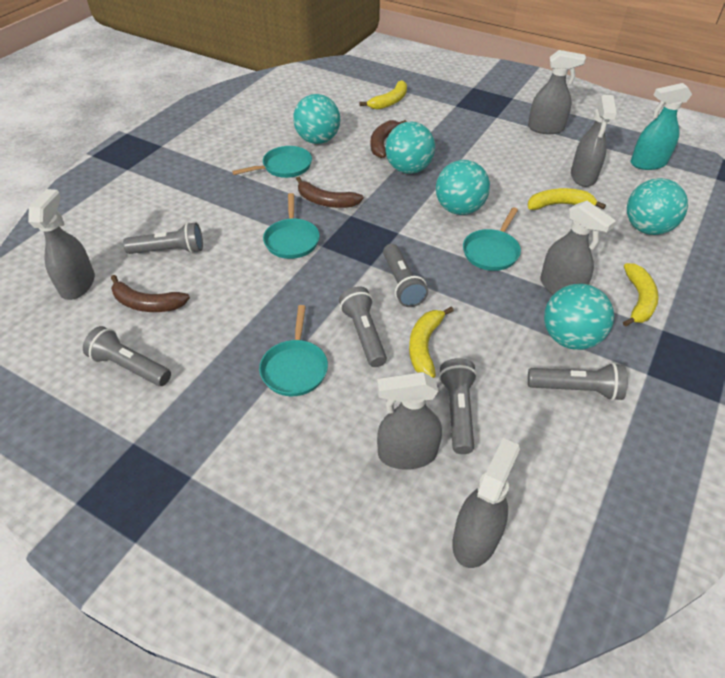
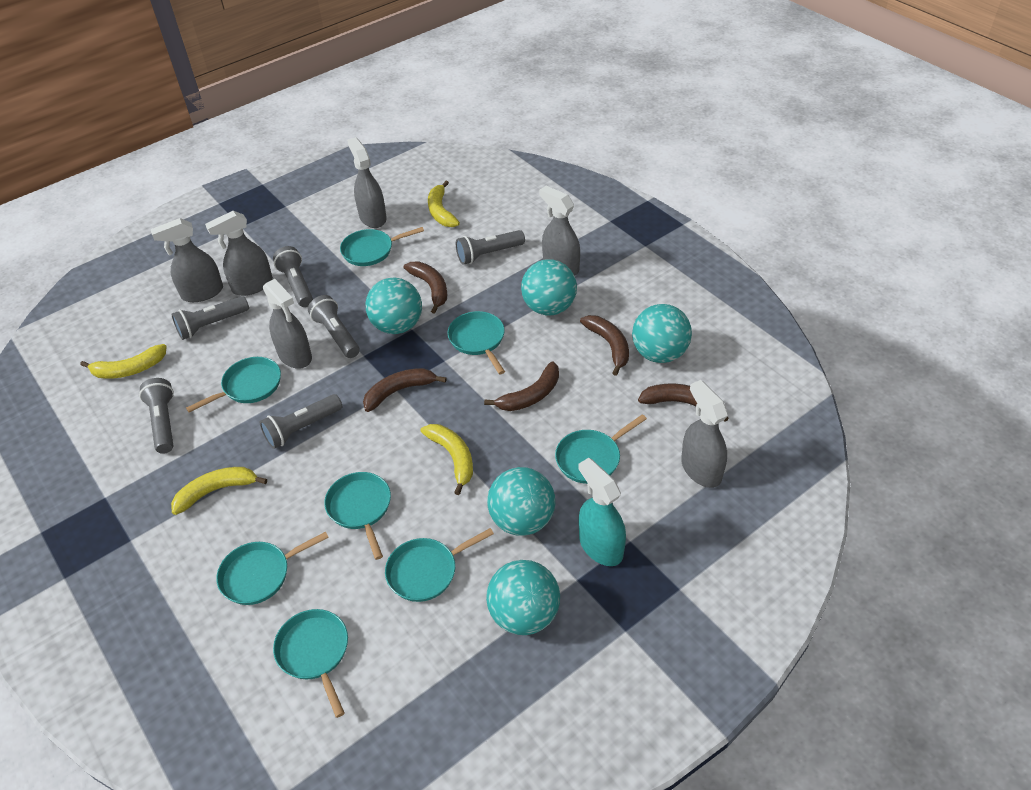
brown banana: [111,275,190,312] [296,177,364,208] [370,120,407,158] = 3 -> [363,368,447,412] [404,262,447,314] [484,361,559,411] [580,315,629,376] [638,384,729,422] = 5
turquoise pan: [232,146,312,178] [259,305,328,396] [263,193,320,259] [463,207,521,271] = 4 -> [186,357,281,413] [216,532,329,605] [273,609,348,718] [324,472,391,560] [340,227,424,266] [385,528,494,602] [447,311,505,374] [555,414,647,484] = 8

